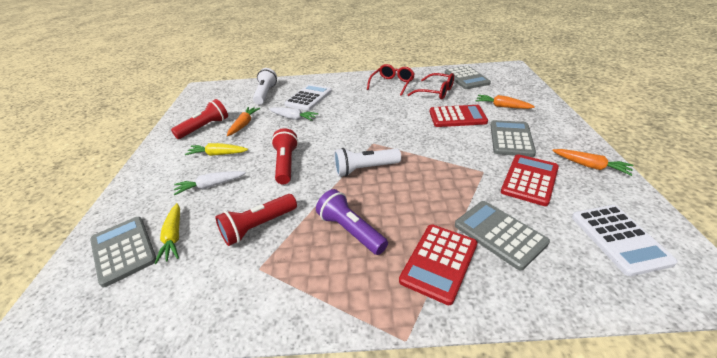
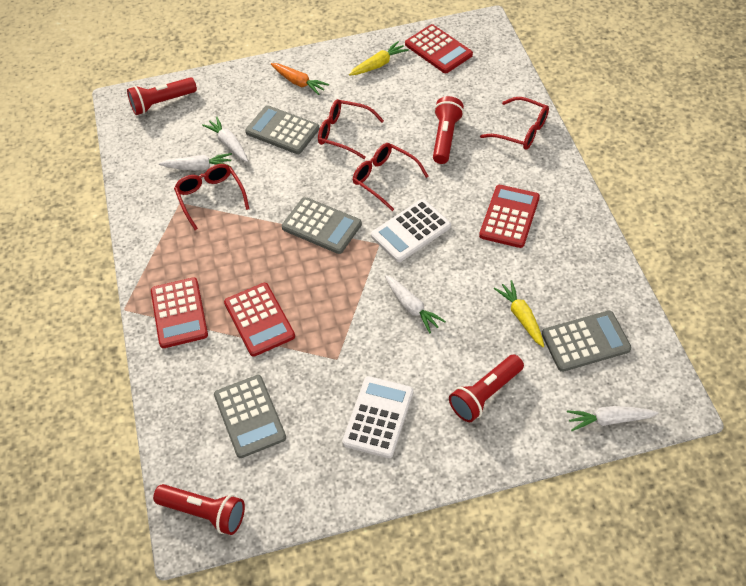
orange carrot: [227,107,260,136] [475,95,535,109] [552,149,633,176] = 3 -> [271,63,329,95] = 1
purple flashlight: [316,189,388,255] = 1 -> none = 0
red calculator: [399,224,477,305] [430,105,488,127] [501,154,559,206] = 3 -> [151,277,208,348] [224,283,295,357] [405,24,473,73] [479,185,540,248] = 4
red flashlight: [171,99,228,139] [215,194,297,246] [271,128,298,184] = 3 -> [127,77,197,115] [153,484,245,535] [433,96,464,164] [449,354,524,422] = 4
red glasses: [367,64,415,96] [407,73,454,99] = 2 -> [174,164,249,230] [318,99,384,159] [353,143,429,211] [480,97,549,150] = 4
white carrot: [174,171,246,195] [269,107,318,121] = 2 -> [159,153,232,171] [202,117,248,162] [385,275,446,333] [567,406,659,431] = 4
white flashlight: [253,68,277,105] [334,148,401,177] = 2 -> none = 0

